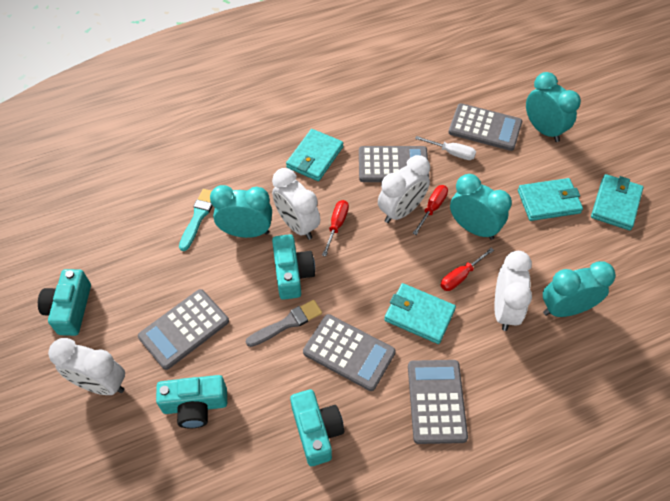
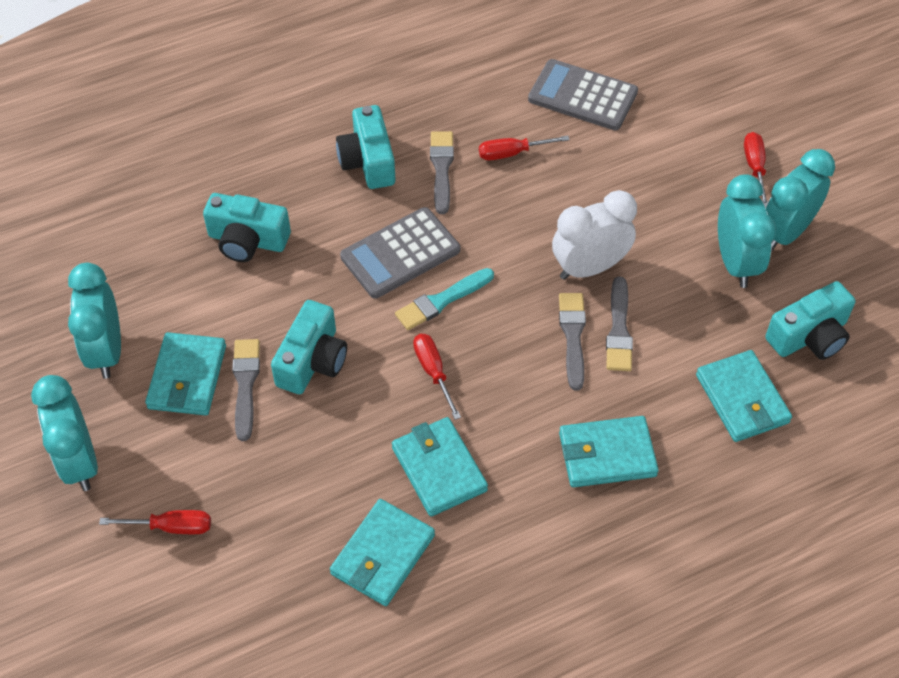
grey brush: [246,300,322,347] = 1 -> [232,339,260,441] [430,131,454,214] [559,293,586,390] [606,277,633,371] = 4
grey calculator: [138,289,229,370] [303,314,396,391] [359,146,429,182] [408,360,468,444] [448,103,522,151] = 5 -> [340,207,460,299] [528,59,638,130] = 2
red screwdriver: [322,200,349,256] [412,185,448,235] [440,248,494,291] = 3 -> [99,510,211,534] [413,334,461,420] [479,136,570,160] [744,132,768,207] = 4
turquoise wallet: [286,129,343,181] [384,283,456,344] [518,178,583,221] [591,174,643,230] = 4 -> [145,332,226,415] [330,499,435,606] [392,417,488,517] [559,416,659,487] [696,350,792,442] = 5
white clock: [48,338,125,395] [272,168,320,240] [378,155,430,223] [495,251,532,331] = 4 -> [552,190,637,280] = 1
white screwdriver: [415,136,476,160] = 1 -> none = 0

